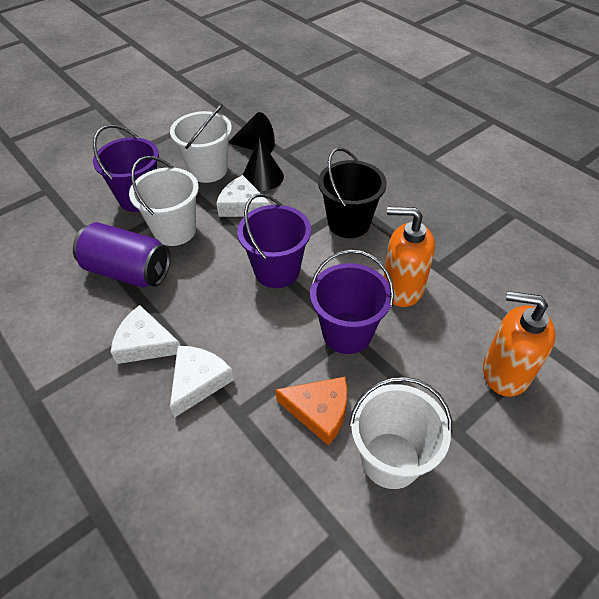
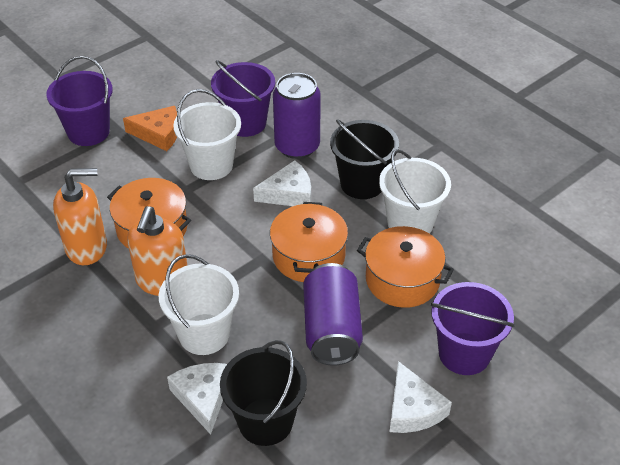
black bucket: [318,148,387,238] = 1 -> [220,340,307,446] [330,119,399,199] = 2
black cone: [229,112,275,153] [243,137,284,191] = 2 -> none = 0
orange pot: none = 0 -> [107,178,191,249] [270,202,348,282] [357,226,454,308] = 3
purple can: [73,222,171,287] = 1 -> [273,73,321,159] [303,263,363,366] = 2

